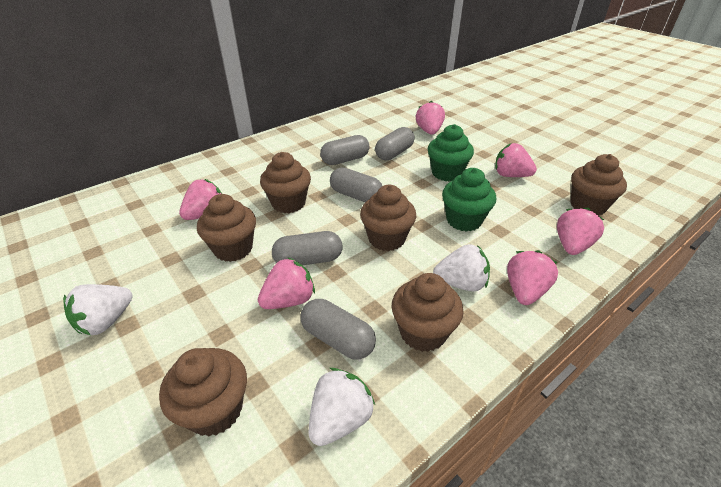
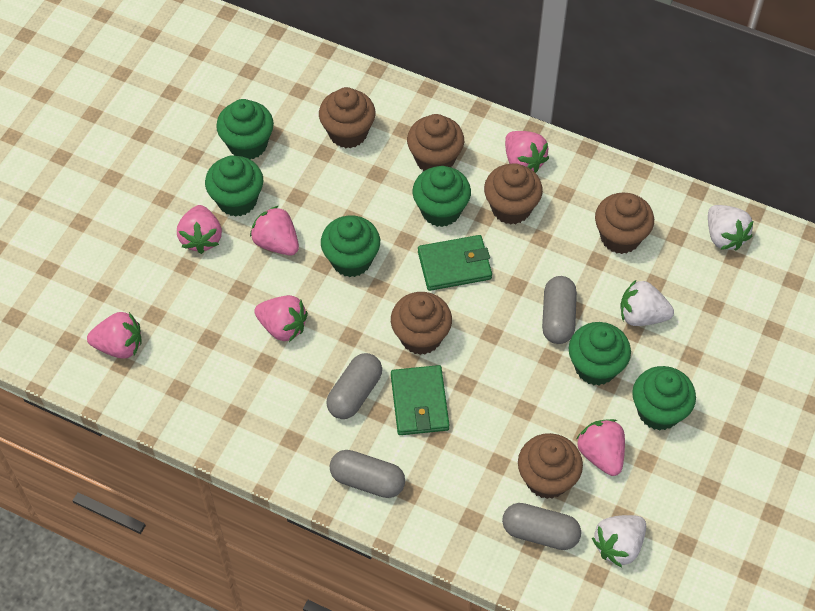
green cupcake: [428,124,474,182] [442,168,496,232] = 2 -> [205,155,263,217] [216,99,274,159] [321,215,380,277] [412,166,471,227] [569,322,631,385] [632,366,696,431] = 6
green wallet: none = 0 -> [391,365,449,435] [418,235,492,291] = 2
grey capsule: [272,231,342,265] [301,299,376,360] [320,135,369,165] [330,168,382,202] [375,127,415,161] = 5 -> [326,353,382,419] [330,450,405,498] [502,503,581,550] [542,276,577,344] = 4

